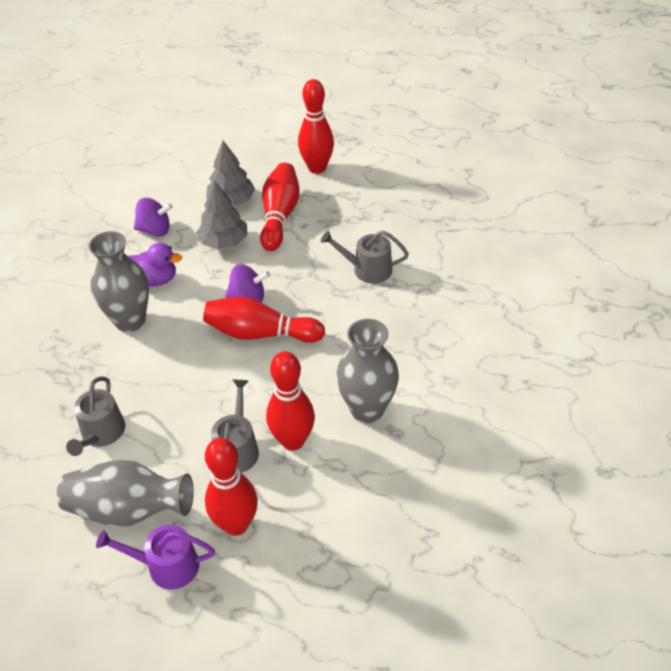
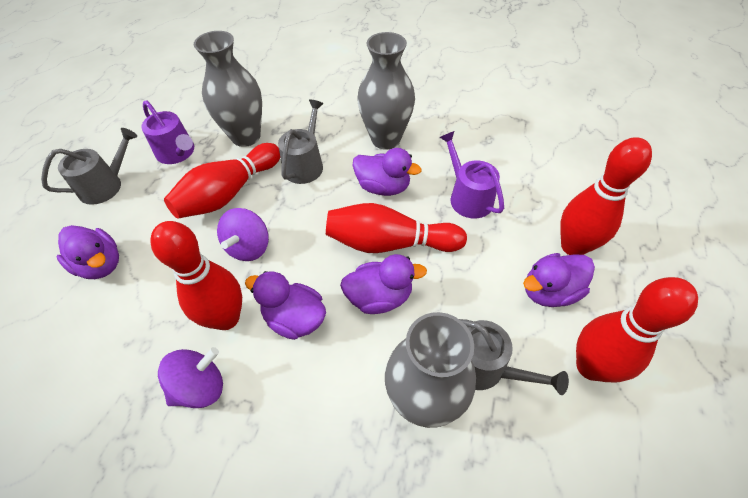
grey tree: [196,181,247,249] [206,141,255,206] = 2 -> none = 0
purple duck: [128,243,182,287] = 1 -> [57,225,119,279] [245,271,326,340] [340,254,427,314] [353,148,422,196] [523,253,595,307] = 5
purple watering can: [96,525,215,590] = 1 -> [141,101,194,164] [439,131,504,219] = 2

